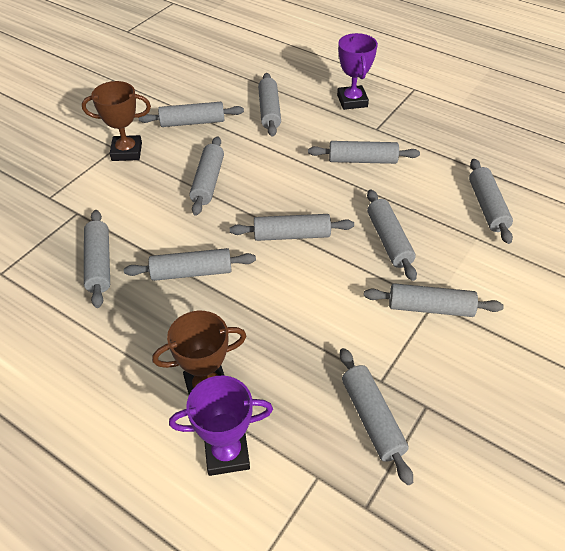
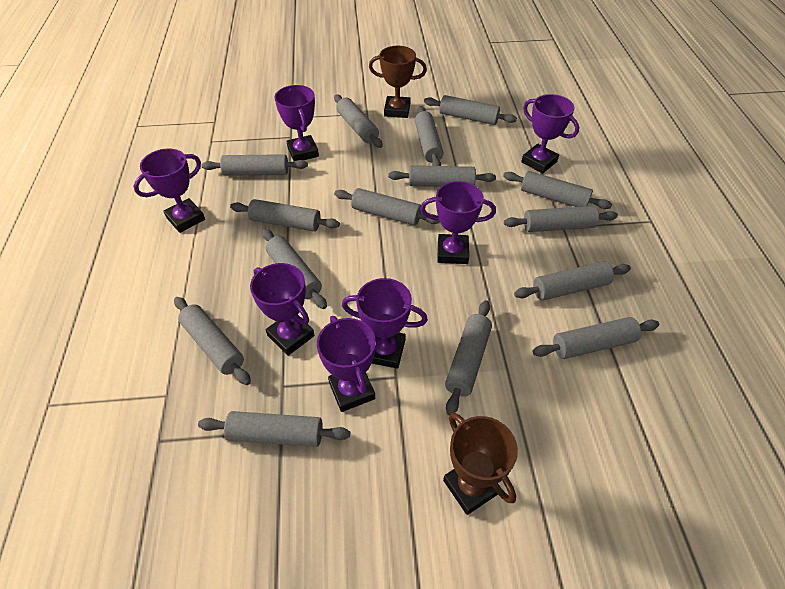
grey rolling pin: [84,210,110,308] [124,248,256,281] [139,102,244,127] [189,136,224,216] [230,214,354,241] [258,73,281,137] [308,141,420,164] [340,348,413,485] [364,283,504,317] [367,189,417,281] [469,159,513,244] = 11 -> [174,297,251,385] [198,411,350,447] [201,154,308,176] [230,199,340,232] [262,229,327,309] [334,94,383,148] [334,188,440,225] [388,165,496,187] [415,106,444,166] [424,95,517,125] [445,300,492,416] [503,171,612,209] [504,206,618,232] [514,261,631,301] [533,317,659,359] = 15
purple trophy: [169,376,273,476] [337,33,378,110] = 2 -> [133,148,205,233] [250,263,315,356] [274,85,319,161] [317,316,376,412] [342,278,428,369] [420,181,496,264] [521,94,579,174] = 7

